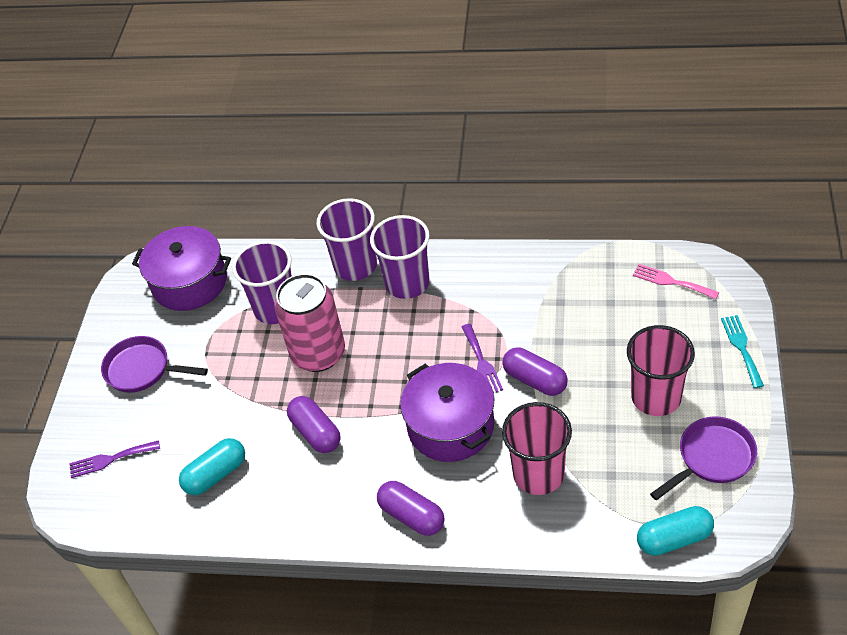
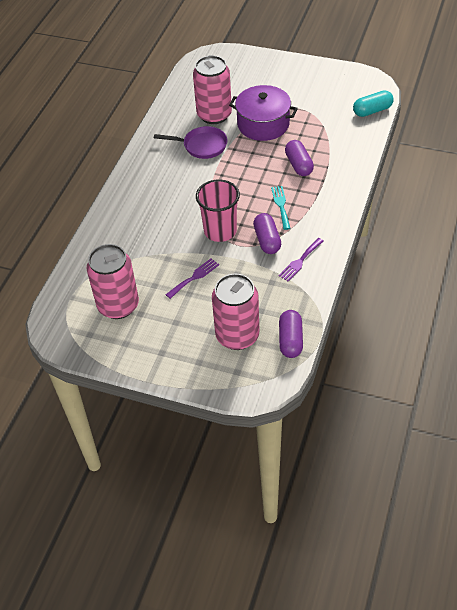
pink can: [274,274,345,372] = 1 -> [86,244,139,319] [193,55,232,124] [212,274,259,350] = 3
pink cup: [502,402,572,495] [627,325,695,416] = 2 -> [196,179,240,242] = 1
pink fork: [633,264,719,299] = 1 -> none = 0
purple cup: [232,241,292,324] [316,198,377,281] [370,215,430,299] = 3 -> none = 0
purple pan: [101,336,208,393] [650,416,757,500] = 2 -> [154,126,227,159] = 1
purple pot: [132,226,231,311] [400,363,494,462] = 2 -> [229,85,298,141] = 1
turquoise capsule: [179,438,245,495] [637,506,714,556] = 2 -> [353,90,394,117] = 1

